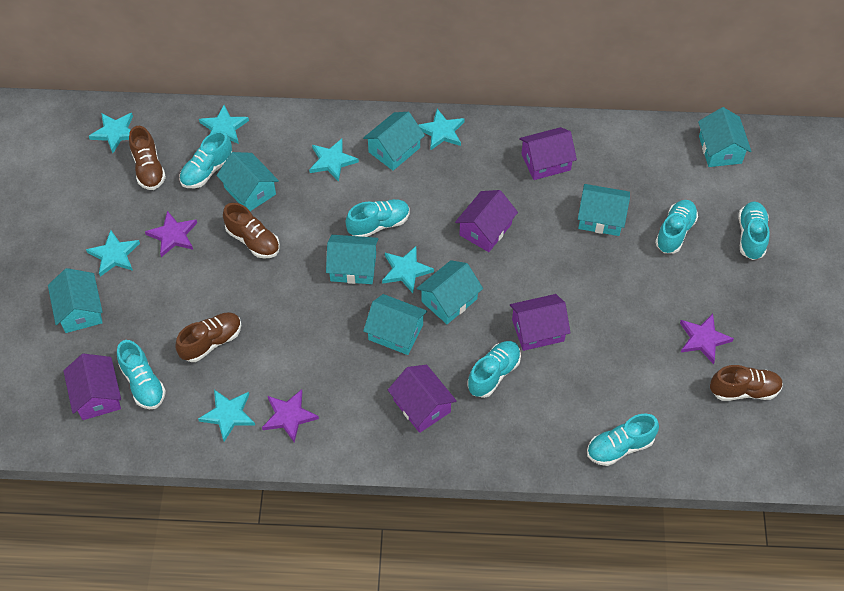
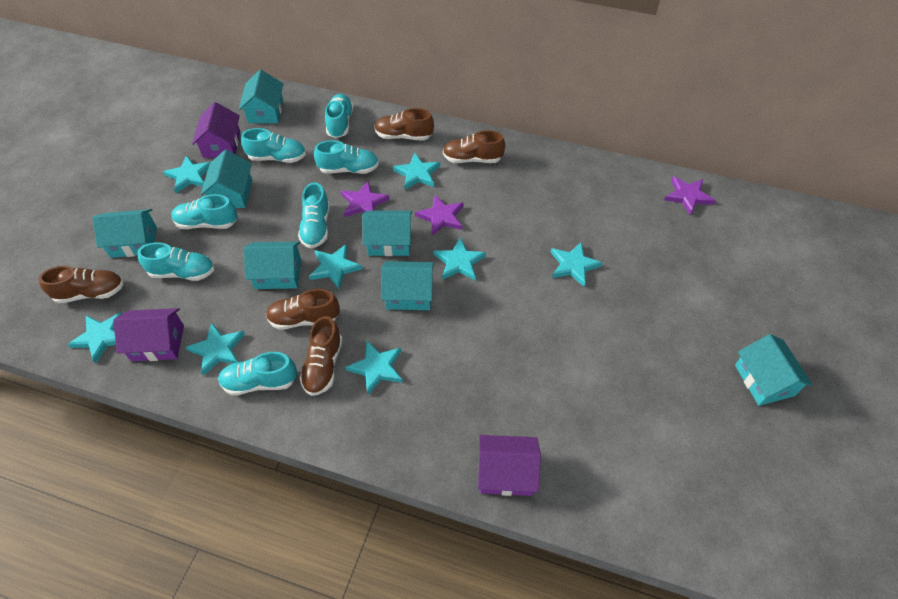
brown shoe: [129,126,166,190] [175,312,241,362] [223,203,280,258] [710,365,783,401] = 4 -> [38,266,124,303] [266,289,340,330] [300,316,343,396] [375,108,434,140] [443,130,505,163] = 5
purple house: [63,353,121,420] [388,365,457,433] [455,190,518,252] [510,294,571,351] [519,127,577,180] = 5 -> [113,308,184,361] [192,102,240,158] [478,435,541,496] = 3
turquoise house: [48,268,103,333] [216,152,279,211] [326,235,378,284] [363,112,425,171] [363,294,427,355] [416,260,483,324] [578,184,630,236] [698,107,752,167] = 8 -> [92,209,157,258] [200,150,252,208] [239,70,283,123] [244,241,301,289] [362,210,412,256] [381,261,434,310] [735,334,813,406] = 7
turquoise star: [86,230,140,277] [89,113,133,153] [198,390,255,442] [199,105,249,144] [309,139,359,182] [382,246,434,293] [419,109,465,150] = 7 -> [67,312,122,363] [163,155,211,193] [185,322,245,375] [309,244,362,289] [345,341,403,394] [393,153,440,189] [433,237,486,280] [551,242,603,287] = 8

